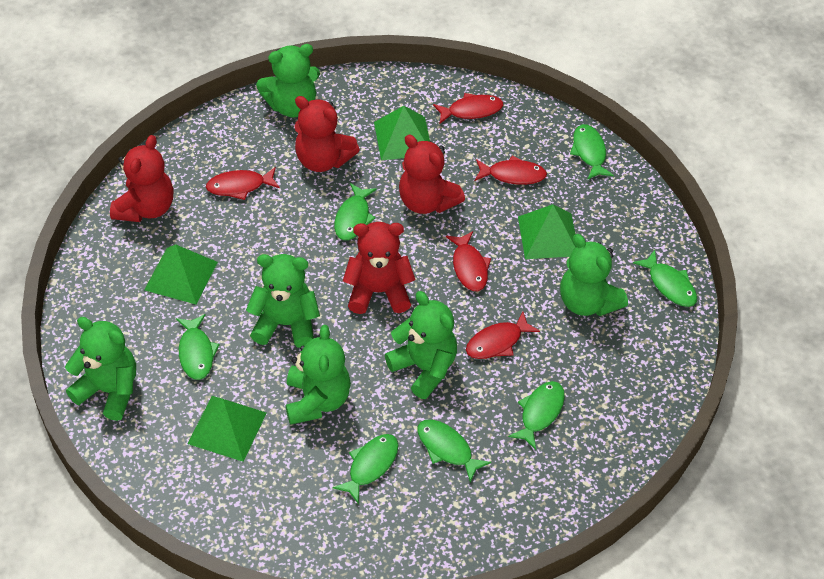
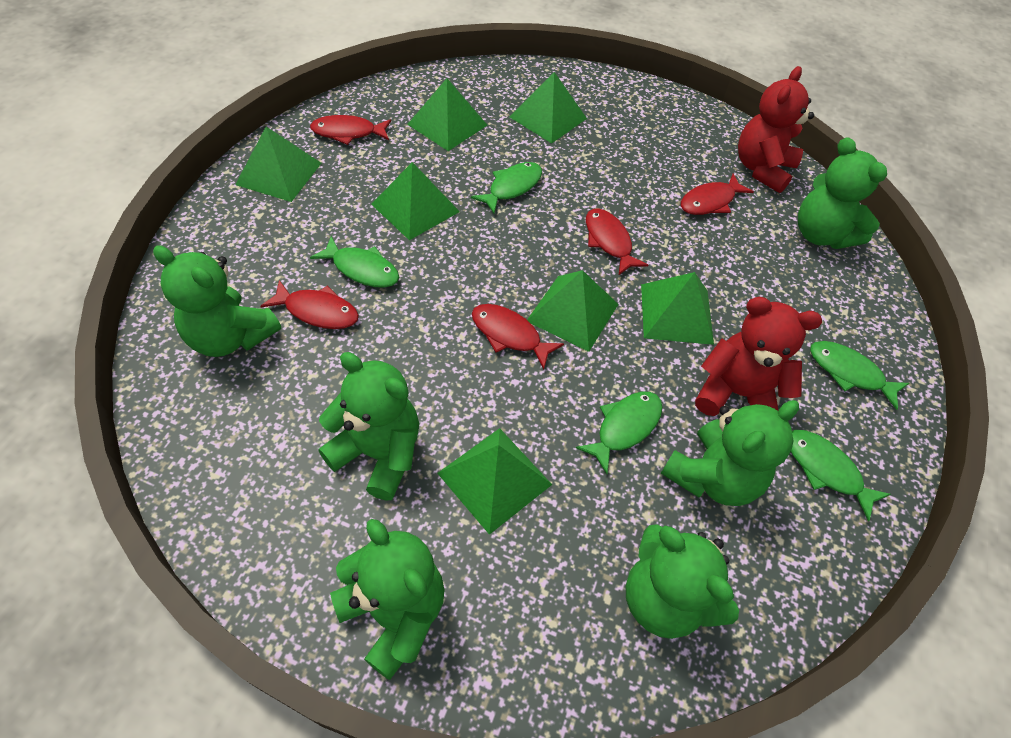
green fish: [176,314,220,380] [333,434,398,504] [334,183,377,240] [417,420,491,482] [508,381,565,450] [570,124,614,180] [633,250,697,307] = 7 -> [310,236,399,288] [471,162,542,214] [576,392,663,474] [791,430,891,521] [810,341,909,410] = 5
green pyramid: [144,244,218,304] [188,396,267,462] [374,106,430,160] [518,204,576,259] = 4 -> [235,127,321,202] [371,162,460,240] [407,78,487,151] [437,428,552,535] [510,72,587,144] [527,270,619,352] [641,272,714,345] = 7
red teddy bear: [110,135,173,222] [294,96,360,172] [343,222,416,314] [399,134,465,214] = 4 -> [695,297,822,416] [738,66,814,193] = 2

